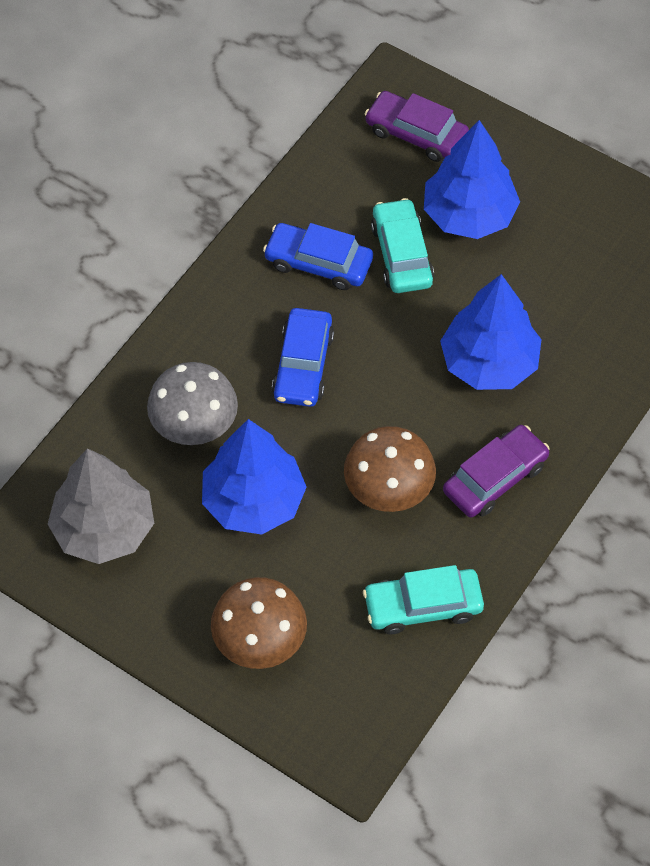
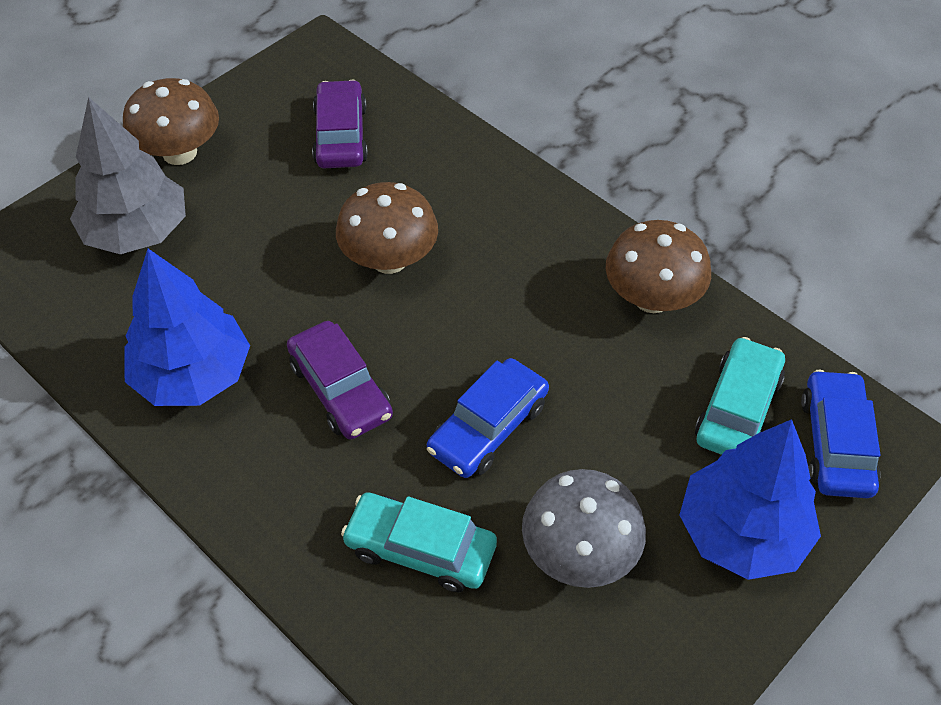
blue tree: [202,419,306,535] [424,120,520,239] [440,274,542,390] = 3 -> [124,249,250,406] [679,419,821,580] = 2
brown mushroom: [211,577,307,669] [344,426,436,512] = 2 -> [123,78,219,165] [336,182,438,274] [606,220,711,313] = 3

